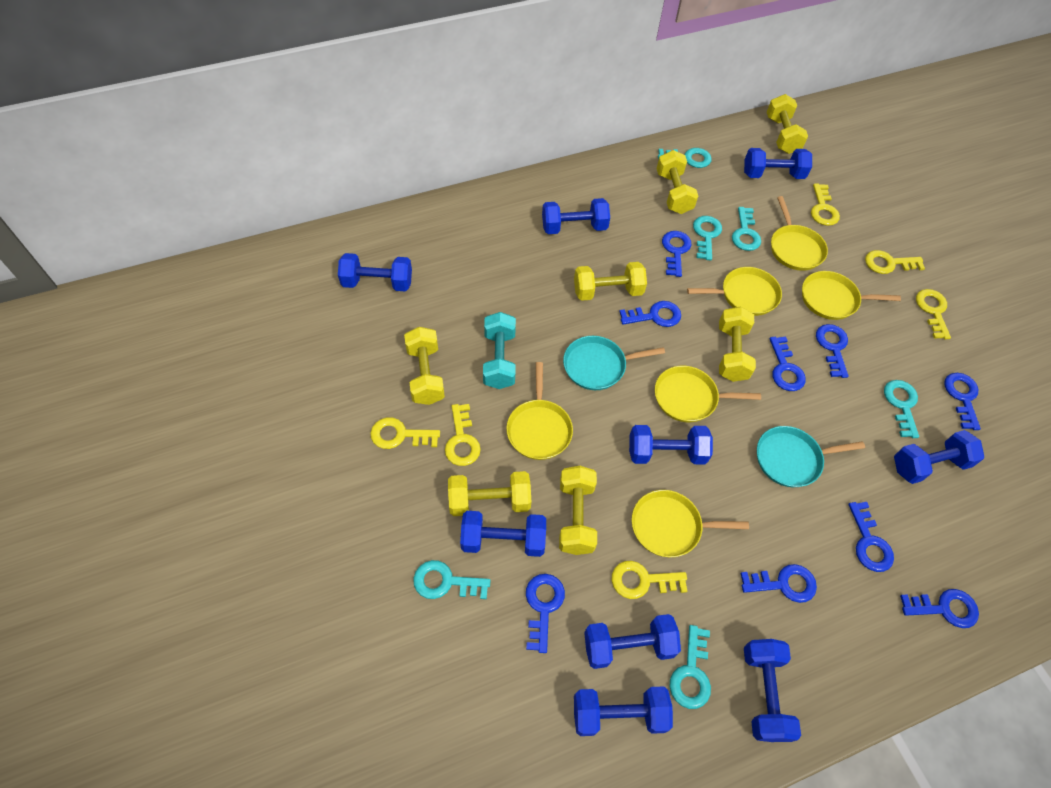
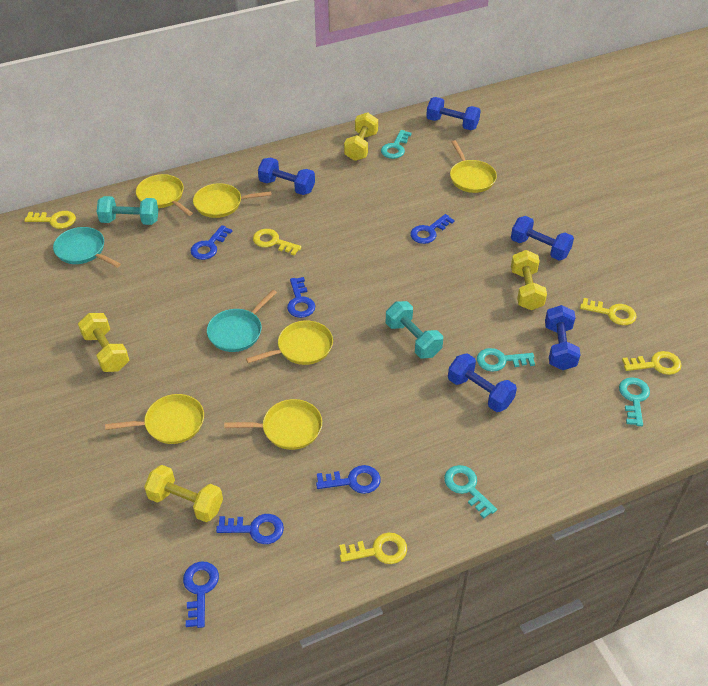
blue dumbbell: [338,253,412,291] [460,511,546,557] [542,198,610,234] [574,686,673,736] [584,614,681,669] [629,425,713,464] [744,148,812,179] [744,639,801,742] [894,430,984,484] = 9 -> [258,158,315,195] [426,97,481,130] [448,353,517,412] [511,216,574,260] [545,305,581,370] = 5
blue key: [526,574,565,653] [619,301,681,327] [662,231,691,277] [740,564,817,603] [769,337,806,391] [816,324,849,378] [848,502,894,572] [900,589,979,628] [944,373,981,430] = 9 -> [183,562,219,628] [191,225,232,260] [216,514,284,544] [287,277,315,318] [316,465,380,494] [410,214,455,244] = 6
turquoise dumbbell: [483,312,516,389] = 1 -> [97,196,158,225] [386,301,443,359] = 2
turquoise key: [413,560,491,599] [658,148,711,168] [669,625,711,709] [693,216,722,261] [732,207,761,251] [884,380,919,438] = 6 -> [381,130,412,159] [444,465,497,519] [477,348,535,372] [619,377,650,426] = 4
yellow dumbbell: [404,327,445,405] [448,471,531,516] [559,466,597,555] [574,262,647,301] [657,150,698,214] [719,306,756,382] [767,94,808,154] = 7 -> [78,313,129,372] [144,465,223,522] [344,112,378,161] [511,250,547,310] = 4
yellow key: [370,417,440,449] [445,404,481,466] [612,561,688,599] [811,184,840,226] [865,250,925,274] [916,289,951,339] = 6 -> [24,211,76,229] [253,229,301,256] [339,532,407,564] [580,298,637,325] [622,351,682,375] = 5

